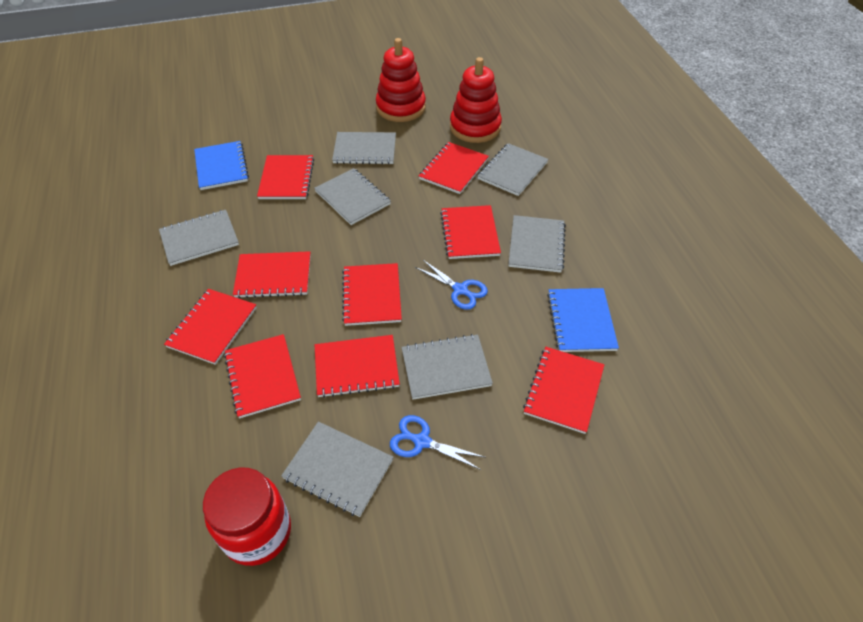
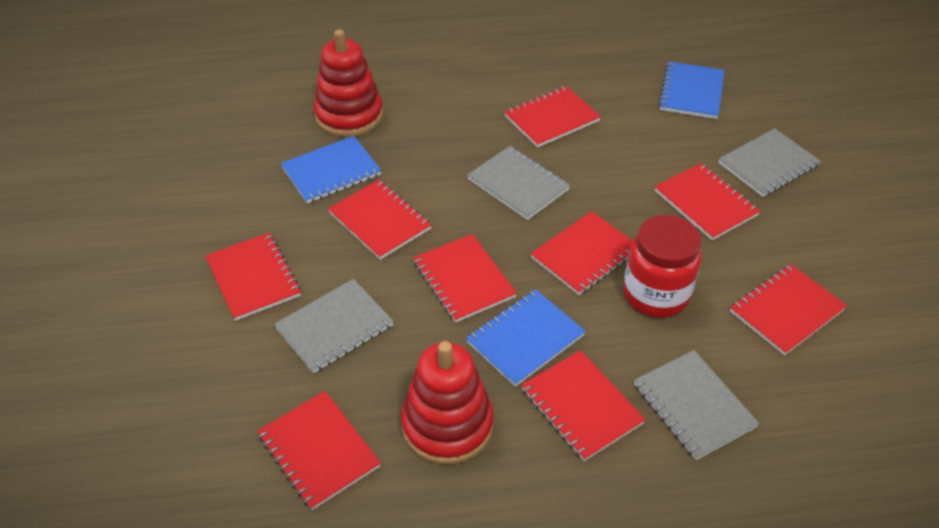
blue notebook: [194,141,249,190] [547,288,619,352] = 2 -> [281,136,381,204] [466,289,586,387] [658,61,725,119] = 3
blue scissors: [390,415,484,470] [415,260,488,310] = 2 -> none = 0
grey notebook: [159,210,239,266] [281,421,393,517] [314,168,391,225] [332,132,396,164] [401,334,493,400] [478,143,548,196] [508,215,566,273] = 7 -> [274,279,394,373] [467,146,570,220] [634,350,759,460] [718,128,821,197] = 4

